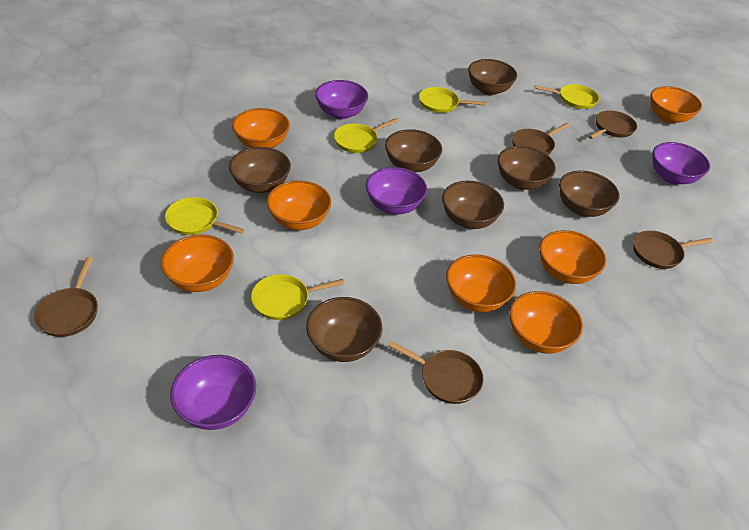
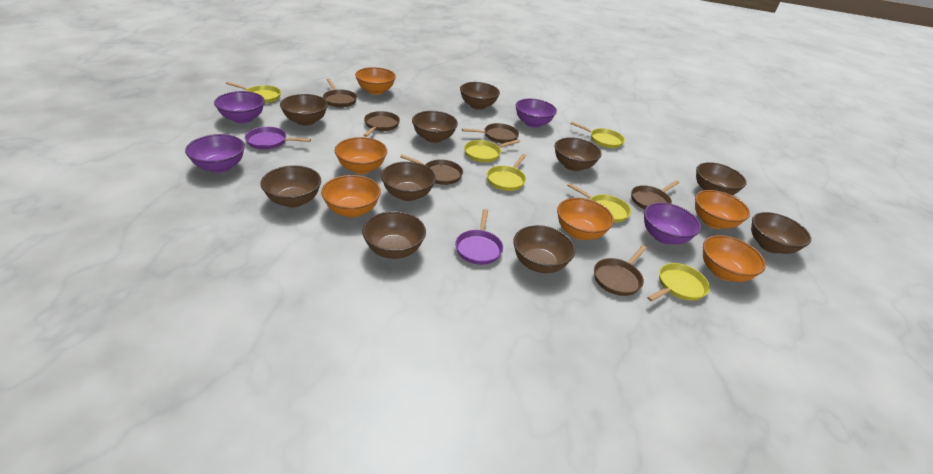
brown bowl: [229,147,291,193] [306,297,382,362] [385,129,442,173] [442,181,504,229] [468,59,517,95] [498,146,556,190] [559,171,620,217] = 7 -> [260,165,321,207] [280,94,328,126] [362,211,426,259] [381,161,436,201] [412,111,458,143] [460,82,500,110] [513,225,575,273] [555,137,602,171] [696,162,747,195] [751,212,811,254] = 10
brown pan: [34,257,98,337] [388,341,484,404] [512,123,570,155] [588,110,637,139] [633,230,713,269] = 5 -> [323,78,357,107] [363,111,400,137] [400,154,463,185] [462,123,519,143] [594,245,647,296] [631,180,680,209] = 6
orange bowl: [161,234,234,292] [232,108,290,148] [267,180,331,230] [446,254,516,312] [509,291,583,354] [539,230,606,284] [651,86,702,124] = 7 -> [321,175,381,217] [334,137,387,174] [355,67,396,95] [557,198,614,240] [695,190,750,229] [703,235,766,282] = 6
purple pan: none = 0 -> [245,127,311,149] [455,209,503,265] = 2
yellow pan: [165,197,245,235] [251,274,345,320] [334,118,398,153] [419,87,486,113] [534,84,599,109] = 5 -> [226,81,281,103] [464,139,520,162] [487,154,526,191] [567,183,631,223] [571,122,625,148] [647,263,710,301] = 6

